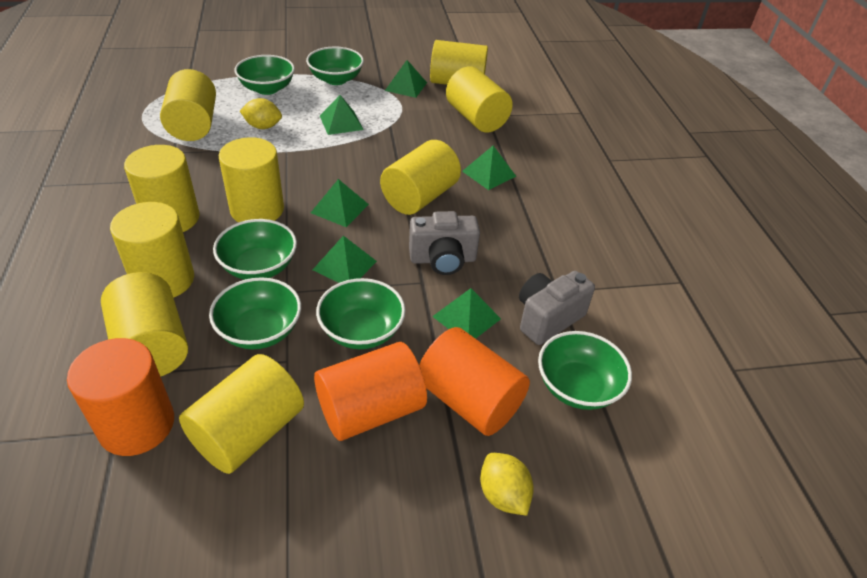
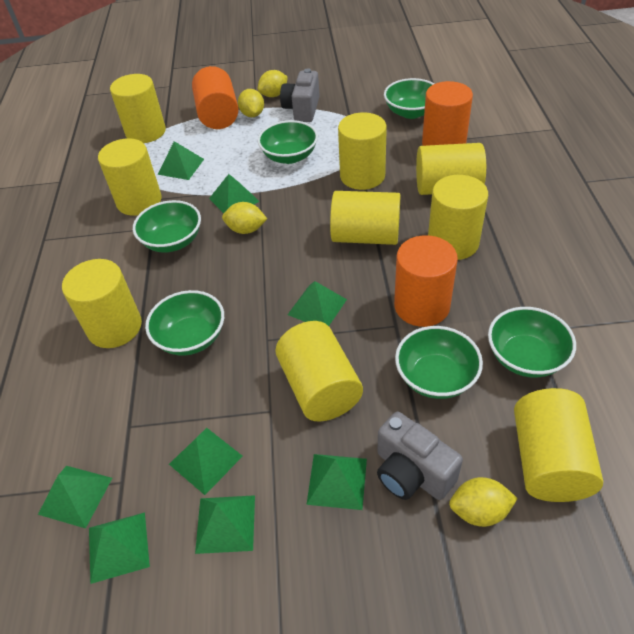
green pyramid: [311,179,369,227] [313,236,377,283] [320,95,364,135] [385,60,427,98] [432,288,501,339] [462,146,516,190] = 6 -> [38,466,112,529] [89,513,150,584] [157,141,204,180] [169,428,243,495] [195,495,255,554] [209,174,260,213] [287,281,347,326] [306,454,367,510] = 8
yellow lemon: [240,98,282,129] [480,453,534,516] = 2 -> [222,202,267,234] [238,89,264,117] [258,70,288,97] [449,477,518,527] = 4

